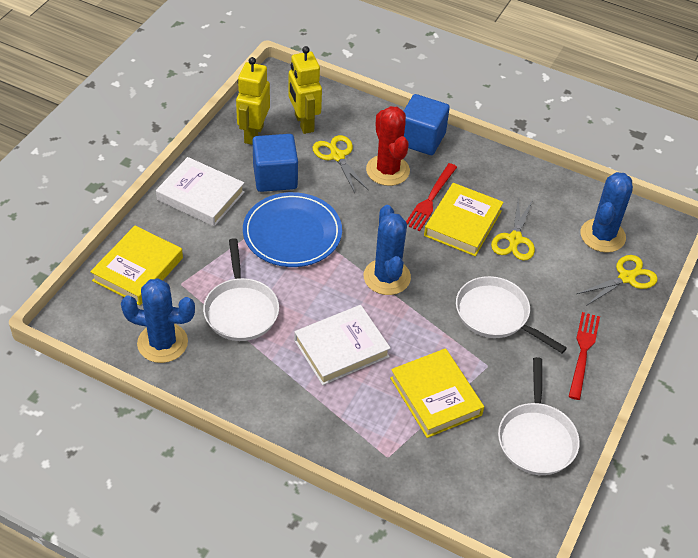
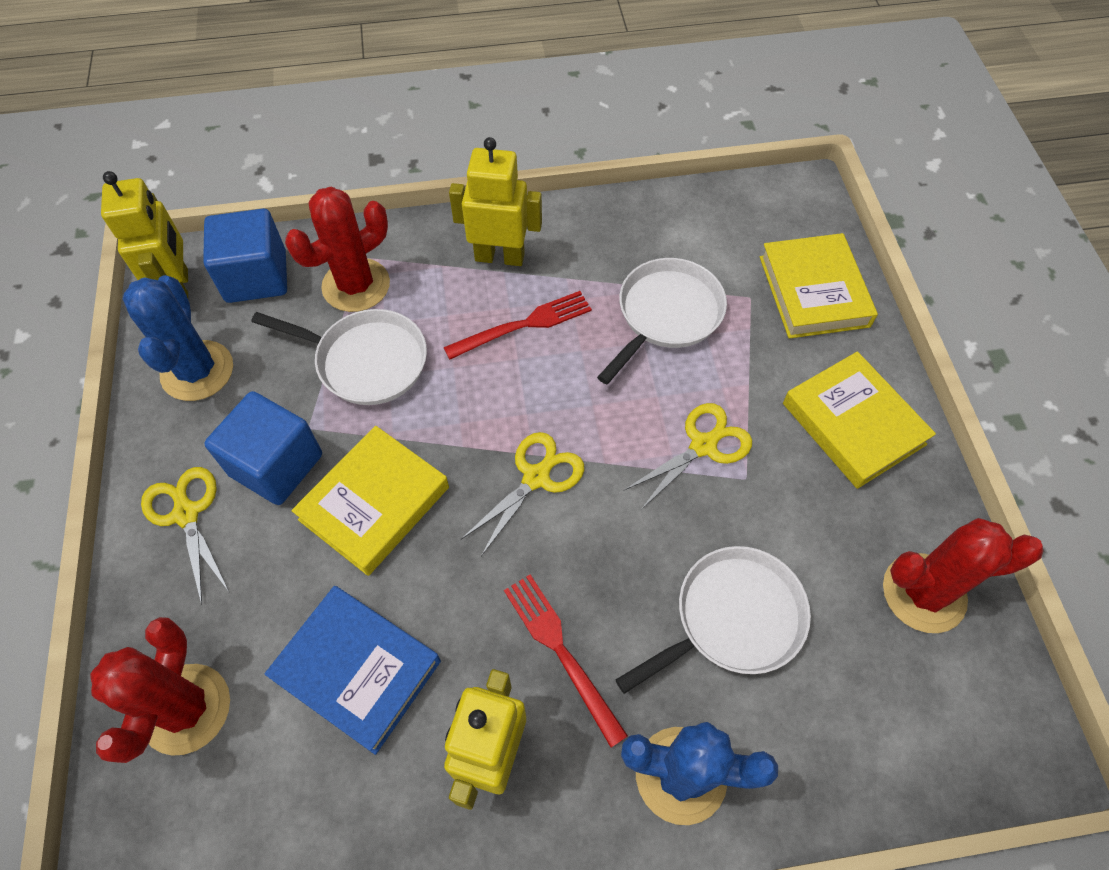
blue book: none = 0 -> [264,586,441,755] = 1
blue cactus: [121,278,195,363] [364,205,411,295] [580,172,633,253] = 3 -> [123,275,233,401] [621,722,778,825] = 2
blue plate: [243,192,342,267] = 1 -> none = 0
red cactus: [366,106,410,186] = 1 -> [90,617,230,763] [285,186,390,312] [883,518,1044,633] = 3
white book: [156,157,245,226] [294,305,391,385] = 2 -> none = 0
yellow robot: [236,57,270,145] [289,46,322,134] = 2 -> [101,171,188,298] [444,669,526,810] [449,137,542,266] = 3

